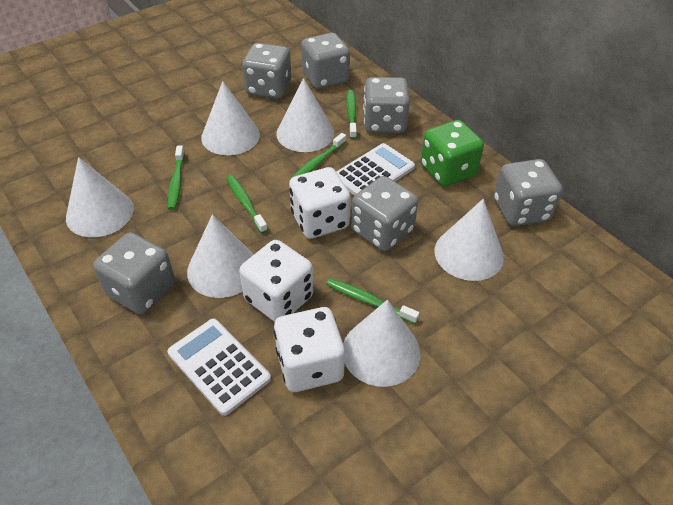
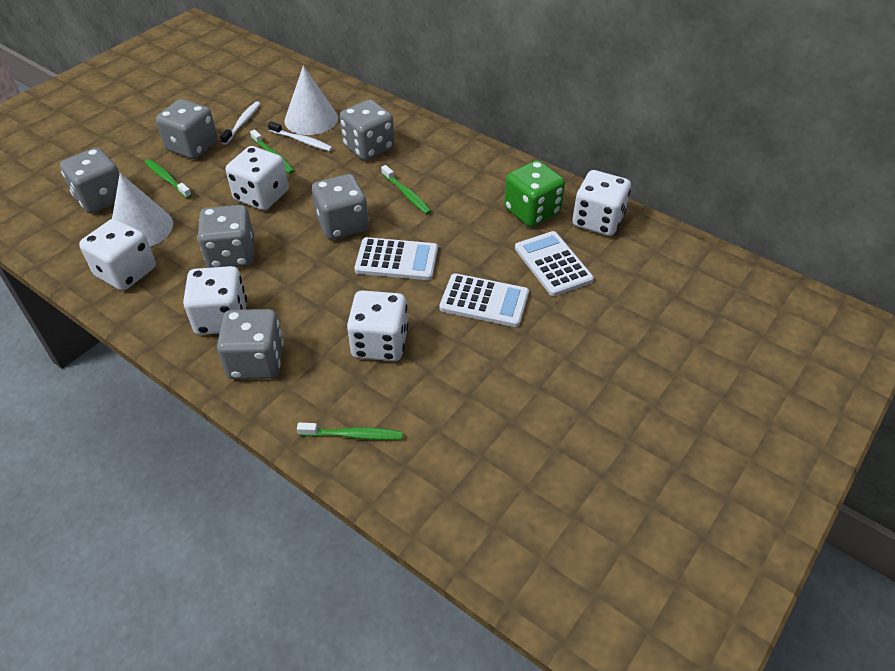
green toothbrush: [168,146,184,210] [227,175,268,233] [292,133,346,178] [326,279,419,324] [346,90,357,139] = 5 -> [145,159,192,198] [250,129,294,174] [297,423,403,440] [381,165,431,214] = 4
white calculator: [168,319,271,416] [336,143,415,196] = 2 -> [354,237,438,280] [439,273,529,327] [515,231,594,296] = 3
white cone: [66,157,134,237] [187,214,254,298] [201,81,260,155] [276,78,334,152] [343,300,421,387] [434,199,504,281] = 6 -> [112,173,173,247] [285,66,338,135] = 2
white dice: [239,240,313,322] [274,307,345,392] [289,167,351,239] = 3 -> [79,218,156,291] [183,266,247,335] [226,146,289,210] [347,290,408,361] [572,170,631,236] = 5
white toothbrush: none = 0 -> [220,101,261,145] [268,121,333,151] = 2

